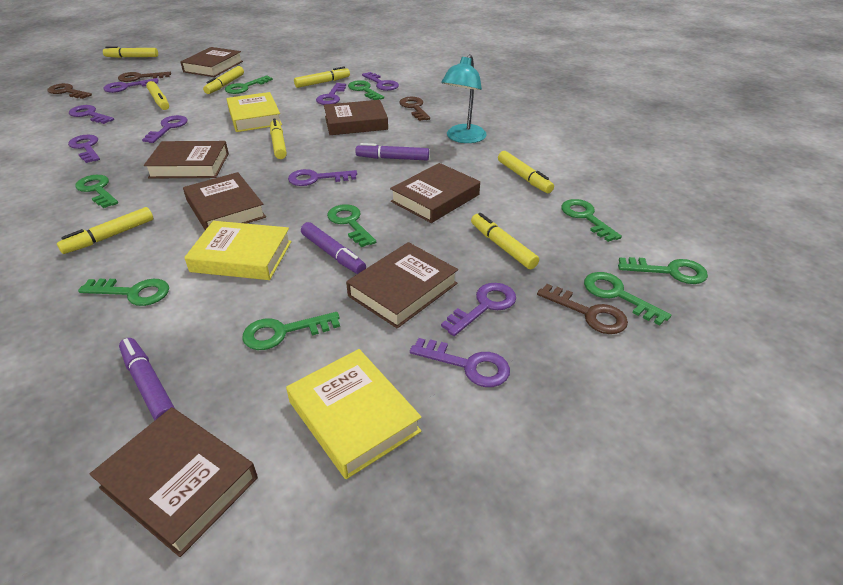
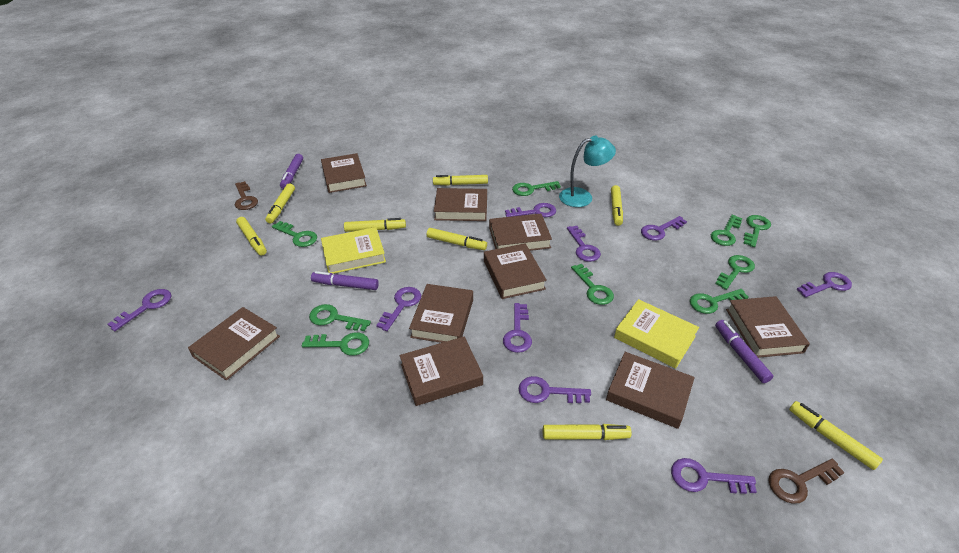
brown book: [90,407,258,557] [144,141,229,179] [180,47,243,77] [183,172,266,230] [324,100,388,135] [346,242,458,329] [390,163,480,223] = 7 -> [188,307,280,381] [321,153,367,193] [400,336,483,406] [409,284,473,343] [434,188,487,221] [484,243,547,299] [489,214,552,251] [606,352,695,429] [726,296,810,358] = 9
brown key: [48,83,92,99] [118,72,171,82] [399,97,430,121] [537,284,628,334] = 4 -> [235,181,258,210] [769,459,845,504] = 2
yellow book: [184,221,292,280] [226,92,282,132] [286,349,422,479] = 3 -> [321,227,386,274] [614,299,699,369] = 2

